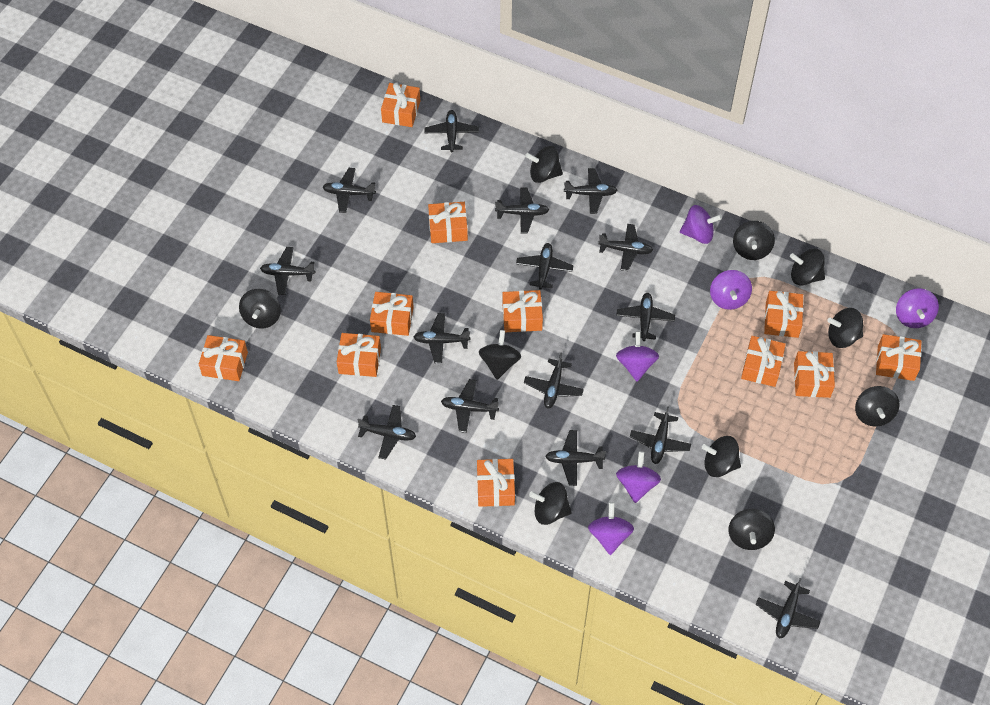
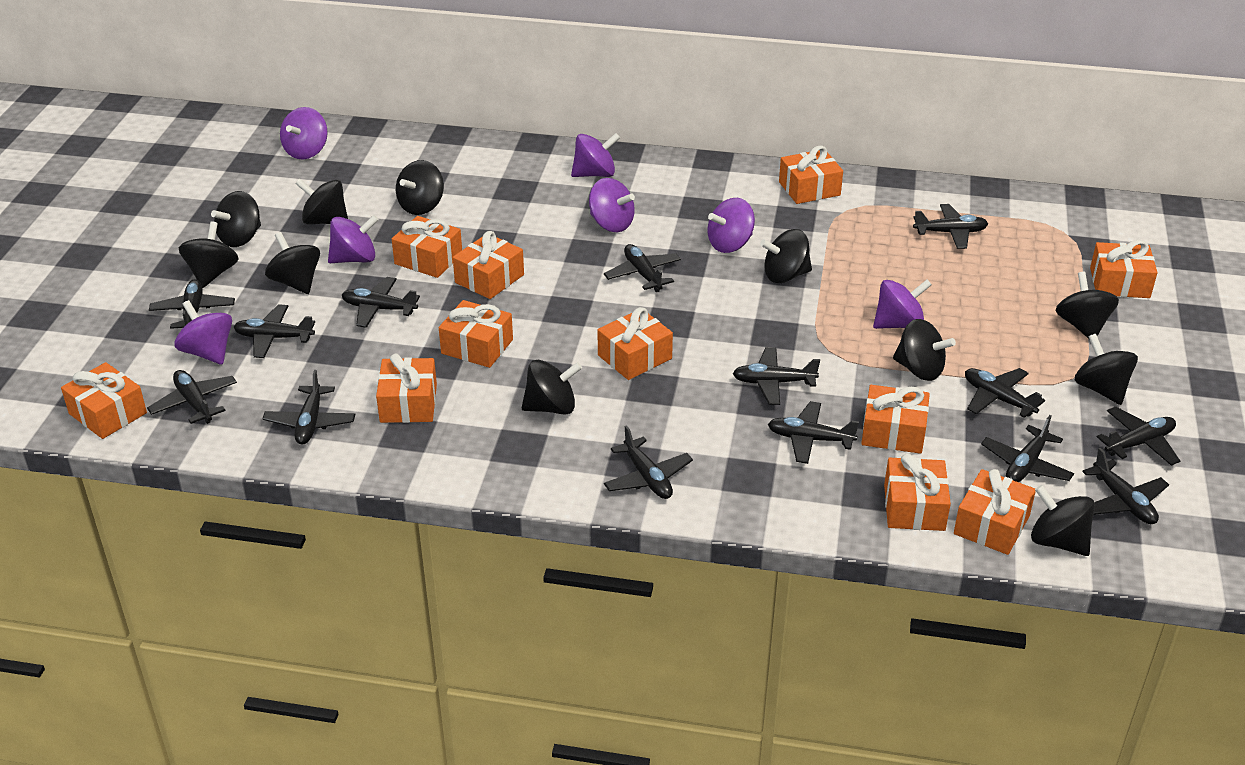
black plane: [260,247,315,295] [323,168,376,213] [358,405,416,460] [414,313,470,364] [425,110,479,152] [441,379,499,433] [495,188,549,233] [516,243,574,290] [524,353,584,409] [545,430,606,486] [564,168,617,214] [598,224,653,271] [616,293,675,341] [630,406,691,464] [756,578,821,638] = 15 -> [147,370,237,424] [149,279,235,329] [234,304,315,358] [262,370,356,445] [342,277,420,328] [604,244,681,292] [604,425,693,499] [732,347,820,405] [768,401,859,464] [913,204,988,249] [965,368,1045,418] [981,415,1074,482] [1082,448,1169,524] [1097,407,1180,466] = 14
black spinning top: [239,289,281,328] [479,330,521,380] [525,146,563,183] [529,482,572,525] [702,436,741,477] [729,509,775,550] [733,221,775,260] [790,249,825,286] [827,308,863,348] [855,386,899,426] = 10 -> [179,221,238,288] [211,191,261,247] [265,232,320,294] [295,179,348,224] [396,160,444,215] [522,360,582,415] [760,229,812,283] [893,319,956,381] [1031,485,1095,556] [1056,272,1119,340] [1075,334,1138,405] = 11
purple spinning top: [588,502,634,555] [616,332,659,381] [616,451,661,503] [680,205,722,244] [710,270,752,310] [896,288,939,328] = 6 -> [174,300,232,365] [280,107,328,159] [328,215,379,263] [571,133,620,177] [589,178,635,232] [707,198,755,253] [873,279,932,329] = 7

